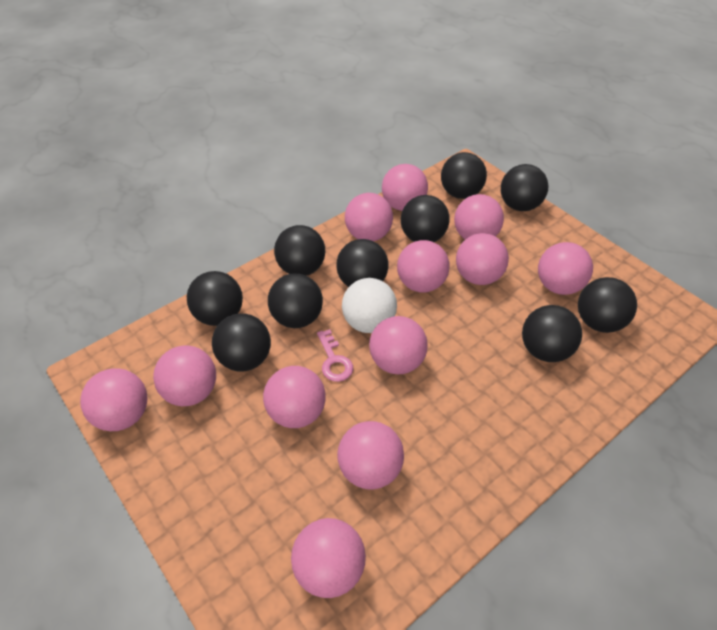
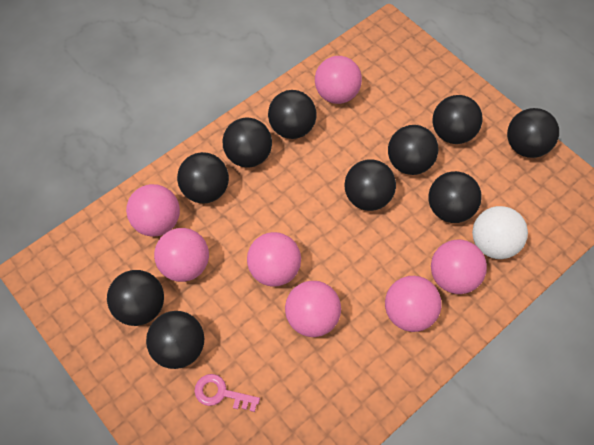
pink ball: [80,368,148,431] [153,345,216,406] [263,366,326,428] [291,518,366,598] [337,421,404,490] [345,193,393,241] [369,316,428,374] [382,164,428,211] [397,240,450,293] [454,194,504,240] [456,233,509,285] [538,242,593,295] = 12 -> [126,184,180,237] [154,228,209,282] [247,232,301,287] [285,281,341,337] [315,56,362,104] [385,276,442,332] [431,240,487,294] = 7

